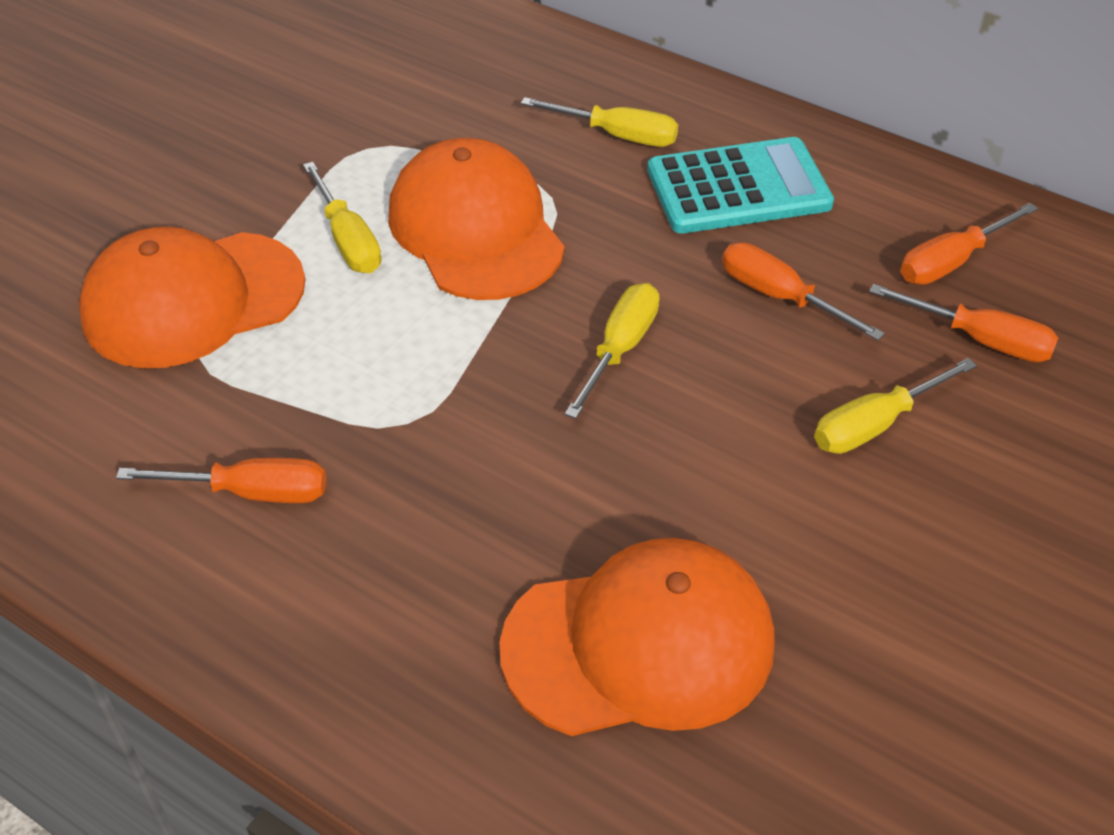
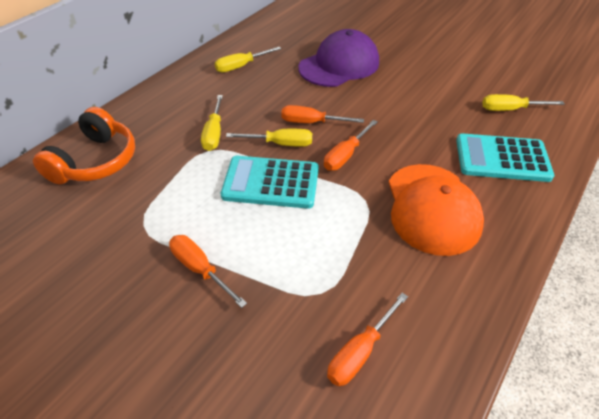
orange cap: [79,227,305,368] [388,138,565,300] [499,538,775,736] = 3 -> [389,164,484,256] = 1
orange headphones: none = 0 -> [33,107,135,184] = 1
purple cap: none = 0 -> [299,29,379,87] = 1
turquoise calculator: [647,137,834,234] = 1 -> [221,156,319,209] [456,133,554,182] = 2

